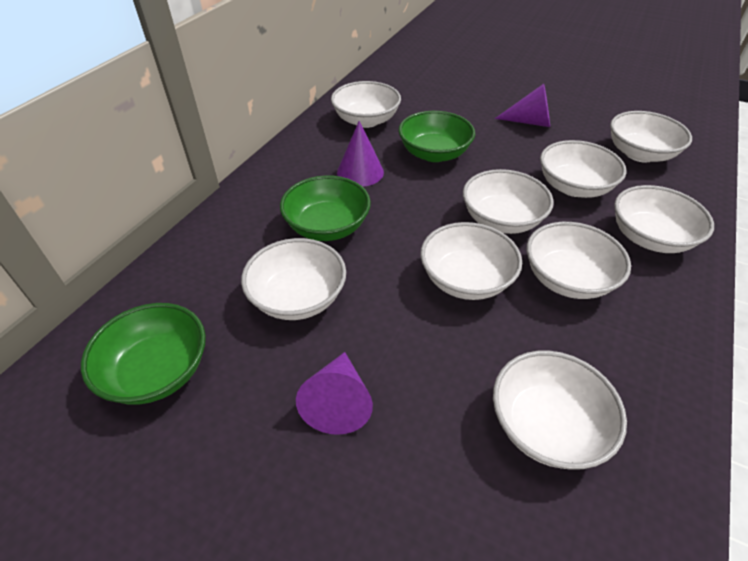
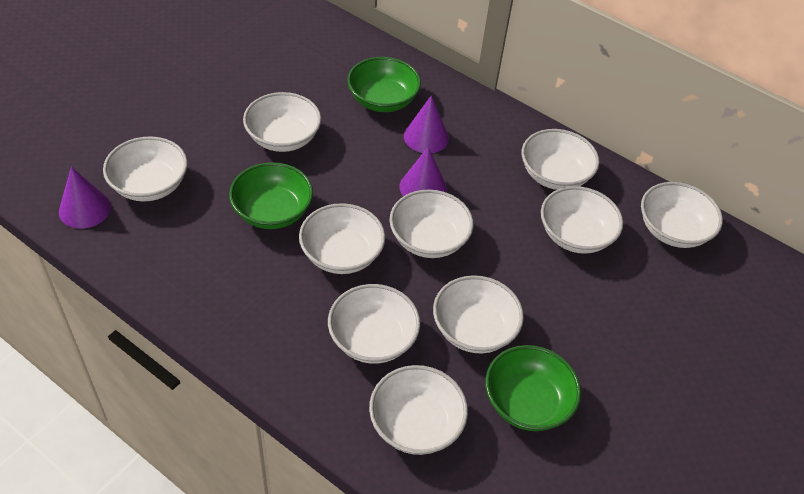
white bowl: [241,238,346,320] [331,81,401,128] [421,222,522,300] [463,169,554,234] [493,351,627,469] [527,222,631,299] [540,140,626,198] [610,111,692,163] [614,185,714,253] = 9 -> [103,136,188,201] [243,92,321,152] [299,203,385,274] [328,284,420,364] [369,365,468,455] [389,190,473,258] [433,275,524,354] [521,129,599,190] [541,186,623,254] [641,182,723,248] = 10

